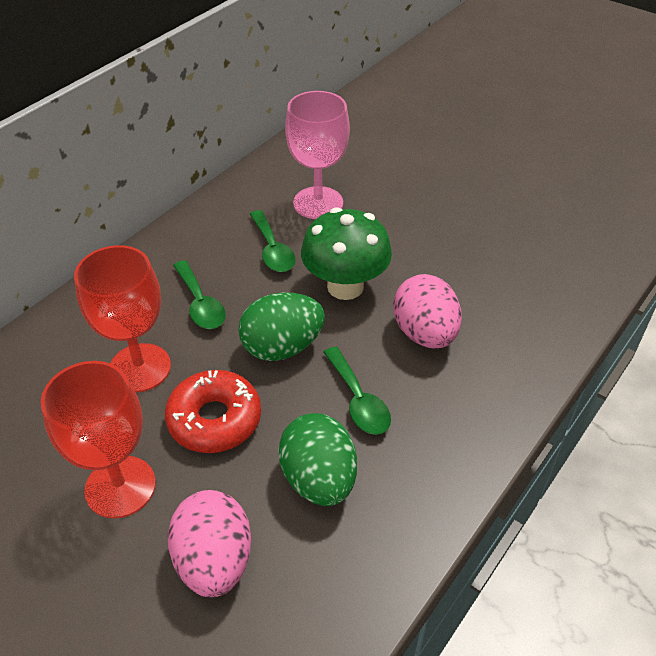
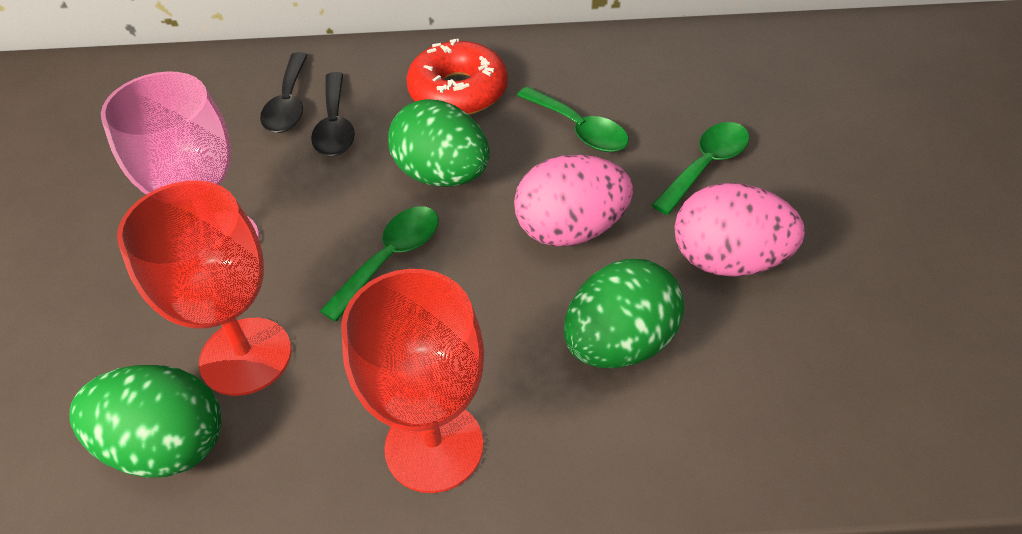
black spoon: none = 0 -> [260,52,308,133] [311,72,355,156] = 2
green egg: [238,292,325,361] [278,413,357,506] = 2 -> [70,365,221,478] [388,99,490,187] [564,259,684,368] = 3
green mushroom: [301,207,392,300] = 1 -> none = 0

